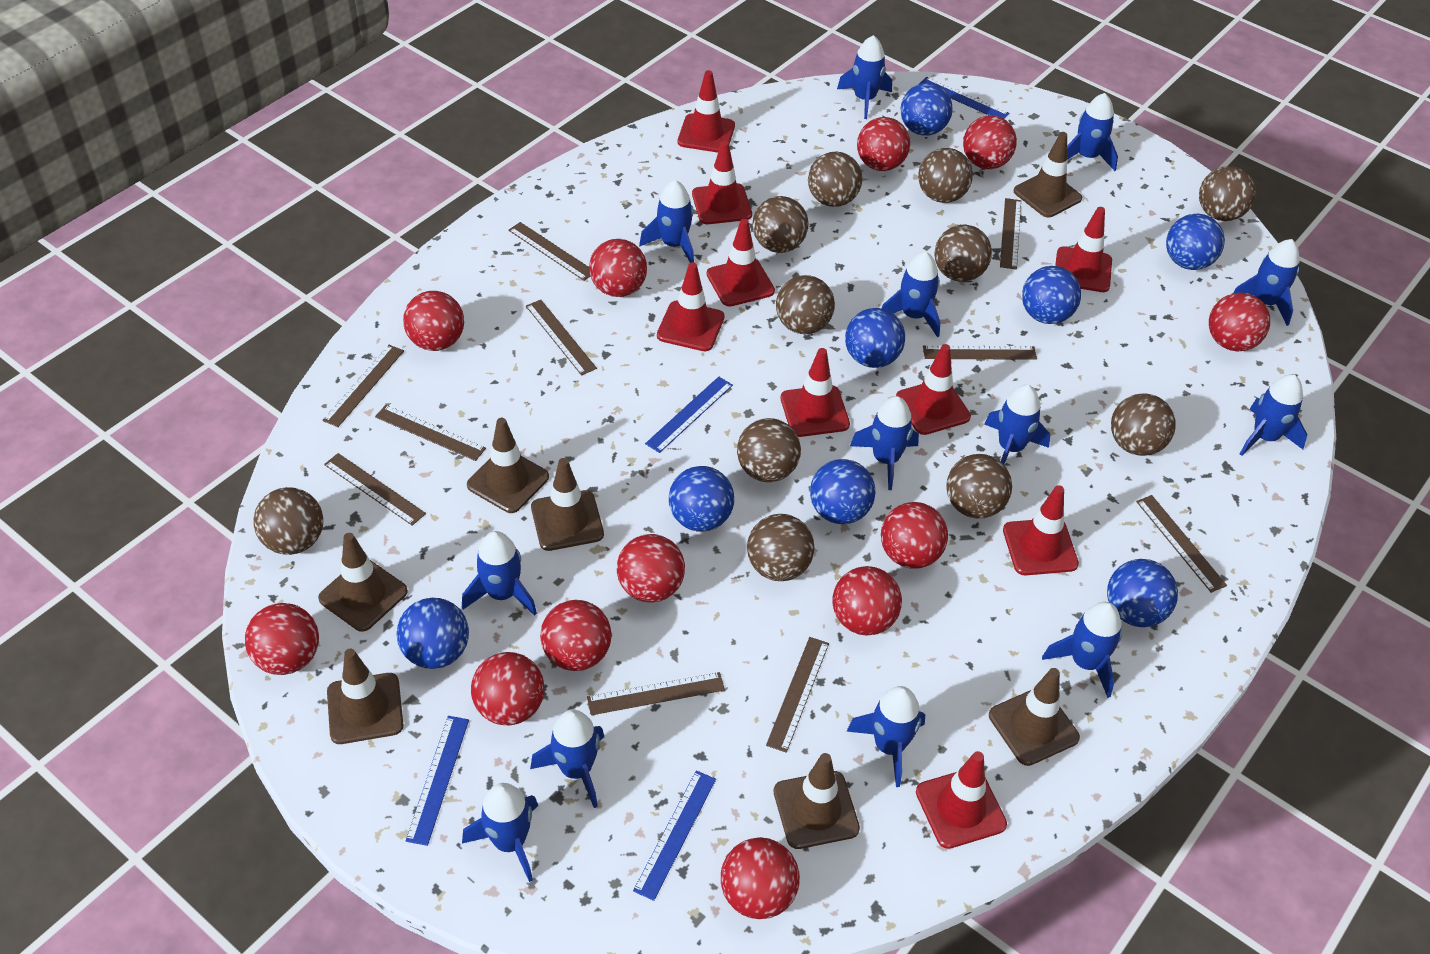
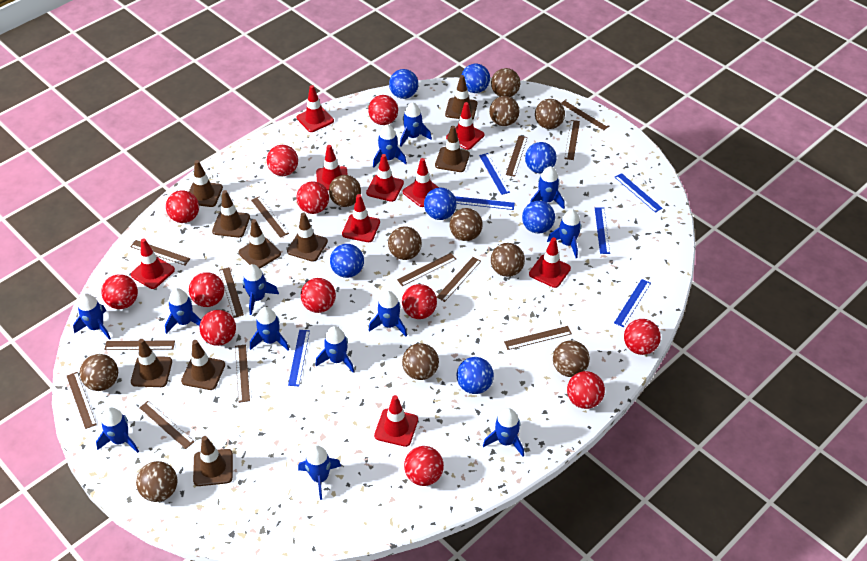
blue ball: [397,598,469,669] [669,466,734,532] [810,459,876,524] [845,308,905,368] [901,83,953,136] [1022,266,1081,324] [1107,559,1178,627] [1166,214,1225,270] = 8 -> [330,244,364,278] [389,69,418,99] [424,188,456,220] [457,357,494,394] [462,64,490,93] [522,201,555,234] [525,142,557,174] = 7
blue ruler: [406,716,469,846] [633,770,716,901] [645,377,733,453] [919,77,1009,119] = 4 -> [288,330,310,386] [455,196,515,210] [479,153,510,195] [595,208,610,254] [614,279,651,327] [615,173,663,213] = 6
brown ruler: [322,345,404,427] [324,453,426,526] [375,405,486,461] [508,222,590,281] [526,300,597,375] [587,672,725,715] [766,637,829,753] [923,346,1037,360] [1000,198,1021,270] [1136,495,1227,593] = 10 -> [67,372,97,429] [104,340,175,350] [130,240,190,265] [139,401,195,449] [219,267,244,318] [235,344,250,403] [251,196,289,238] [397,253,456,286] [437,257,481,302] [504,326,572,350] [506,136,528,177] [561,99,609,130] [564,120,580,160] = 13
brown traffic cone: [318,533,408,632] [327,649,403,744] [467,418,549,513] [531,458,604,551] [774,753,860,849] [989,668,1080,766] [1014,132,1082,217] = 7 -> [131,339,172,387] [181,340,225,390] [189,160,223,207] [193,436,233,486] [212,190,250,238] [238,219,281,268] [287,212,328,262] [435,126,470,172] [445,75,477,120] = 9

